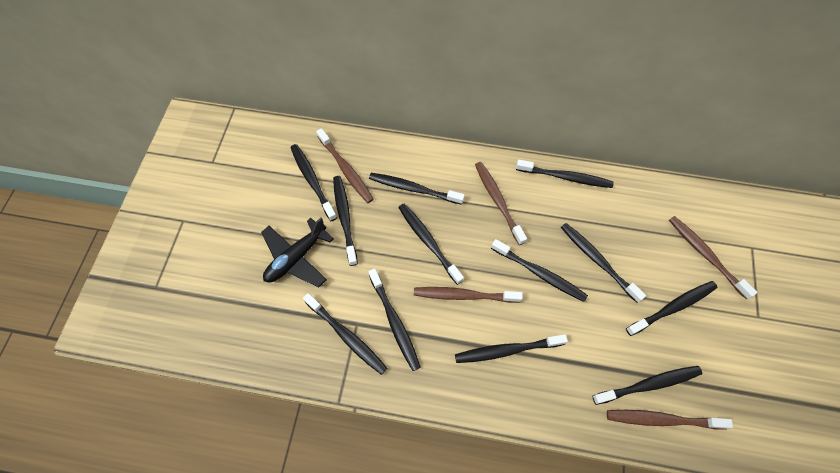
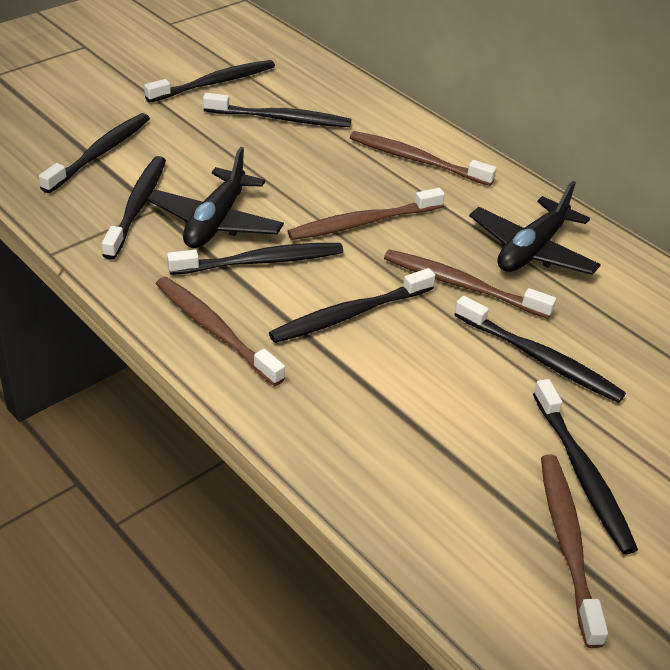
black plane: [261,217,334,287] = 1 -> [147,147,284,248] [469,181,601,275] = 2
black toothbrush: [290,144,337,221] [303,293,387,375] [333,176,358,266] [368,268,421,371] [369,173,465,205] [398,204,464,285] [455,334,568,363] [491,239,588,302] [516,159,614,188] [561,223,646,303] [592,366,702,405] [626,281,718,336] = 12 -> [39,113,150,193] [102,156,166,260] [144,60,275,103] [167,243,343,275] [203,93,352,127] [269,268,435,343] [454,296,626,403] [533,379,638,555] = 8

